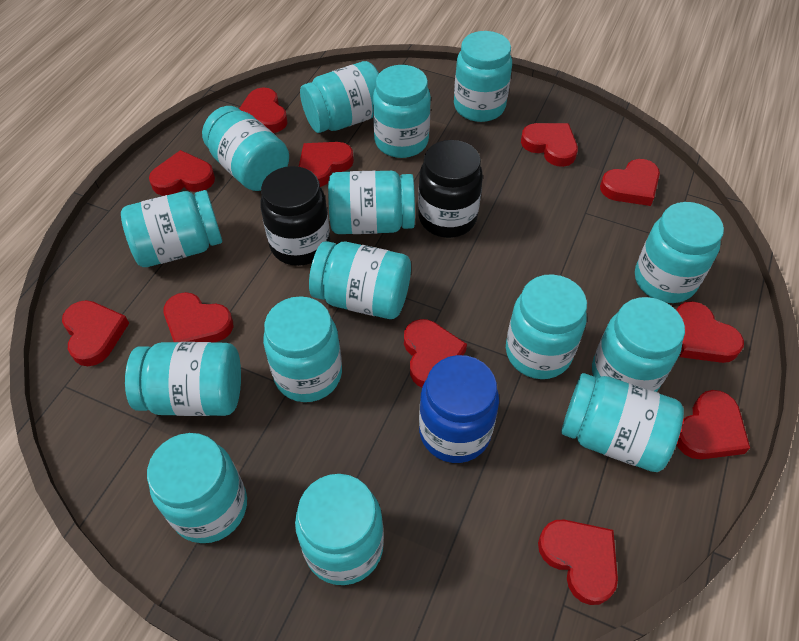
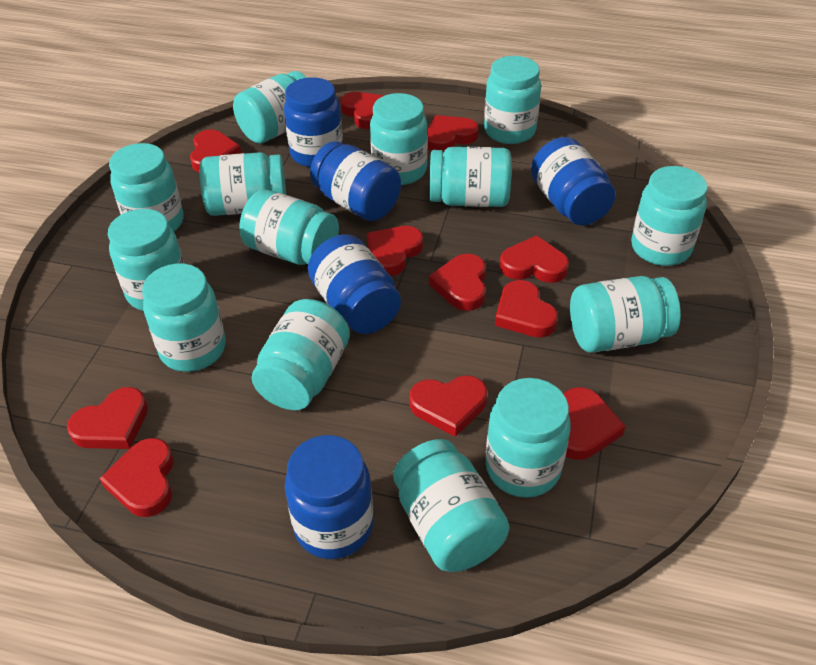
black jar: [260,166,330,266] [418,140,483,238] = 2 -> none = 0
blue jar: [419,355,499,463] = 1 -> [284,77,343,167] [285,435,373,559] [308,234,401,334] [310,141,401,221] [531,137,616,225] = 5
turquoise jar: [121,190,222,267] [125,342,241,416] [147,433,247,543] [202,106,289,191] [263,296,342,402] [295,474,384,585] [300,61,379,133] [309,241,411,319] [328,171,415,234] [373,65,431,158] [454,31,512,122] [506,274,587,379] [561,373,684,472] [592,297,685,392] [635,202,724,303] = 15 -> [108,209,184,311] [109,143,184,232] [142,264,226,372] [200,152,286,216] [233,71,307,144] [240,190,339,265] [252,299,350,410] [370,93,428,185] [393,439,510,572] [429,147,512,207] [484,56,541,144] [485,378,571,498] [570,276,681,353] [631,166,708,266] = 14

